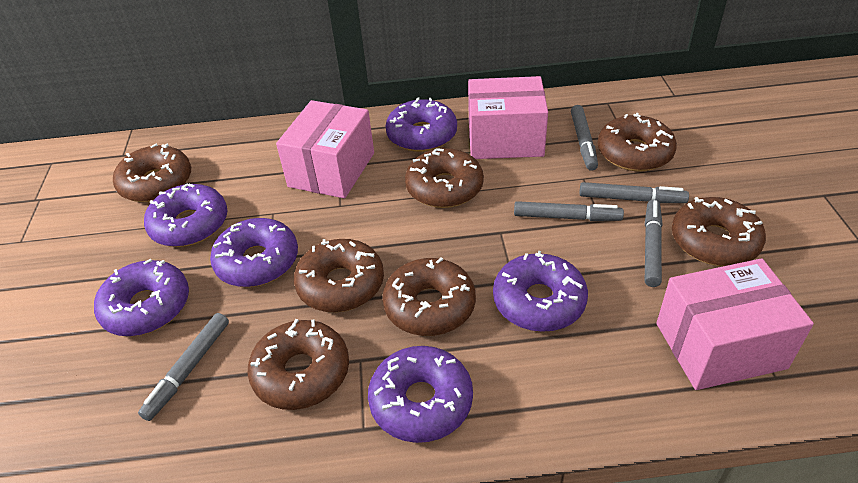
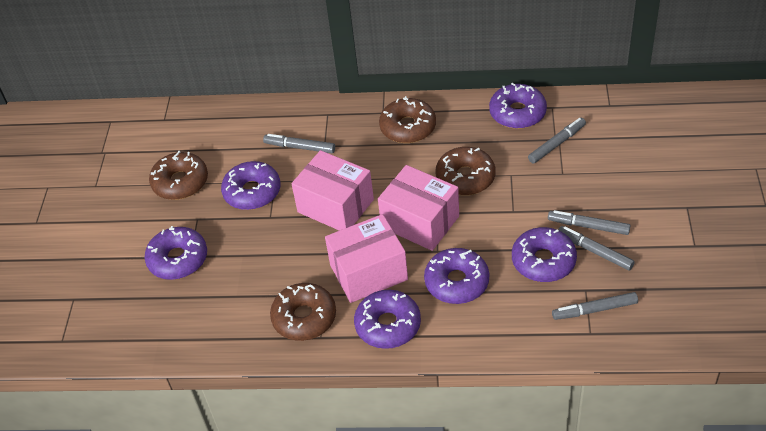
brown donut: [113,144,191,202] [248,319,349,410] [294,239,384,312] [382,257,476,336] [405,148,484,208] [598,113,677,171] [672,197,766,266] = 7 -> [149,151,208,200] [270,283,336,341] [379,96,436,143] [435,147,495,195] = 4

